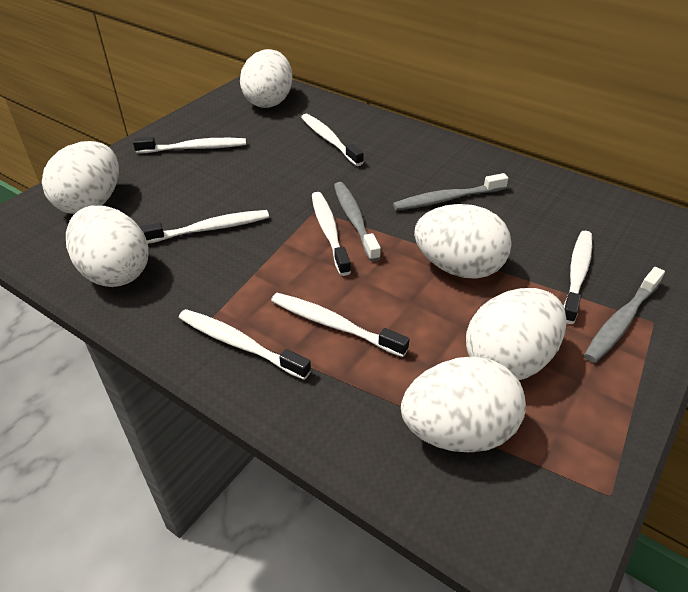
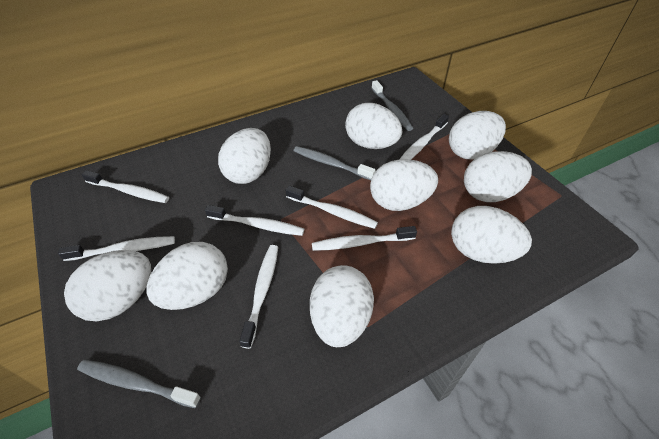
white egg: [42,141,119,214] [66,205,149,287] [240,49,292,108] [401,356,526,452] [414,204,512,279] [466,288,567,380] = 6 -> [64,250,151,321] [146,242,228,310] [218,128,271,184] [310,265,374,347] [345,103,402,149] [370,159,438,211] [449,111,506,159] [451,206,532,264] [464,151,532,202] = 9

